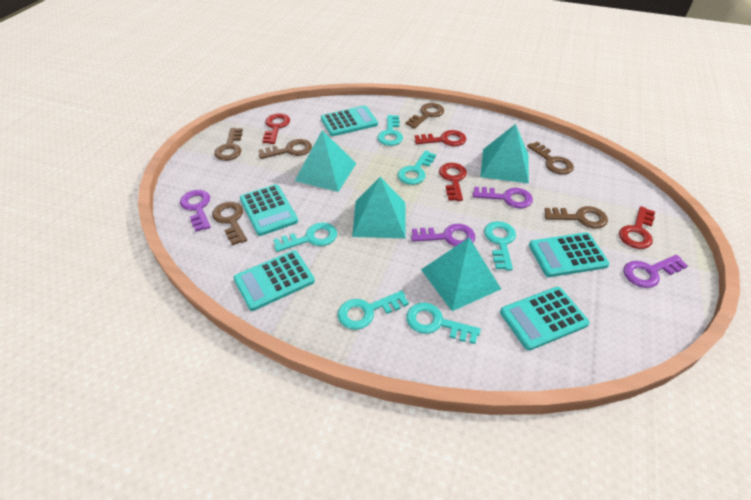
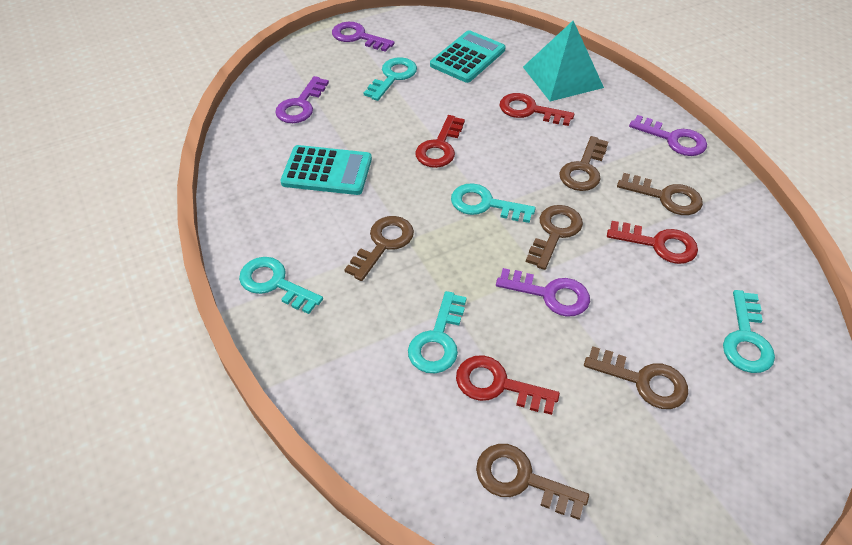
turquoise calculator: [233,250,315,311] [240,184,298,236] [321,105,378,136] [500,287,590,351] [529,232,610,277] = 5 -> [280,145,372,195] [430,30,506,83] = 2
turquoise key: [273,222,337,252] [338,291,409,330] [378,115,403,146] [398,150,436,185] [406,303,481,344] [484,221,516,271] = 6 -> [239,257,323,314] [364,57,417,101] [408,291,467,373] [451,183,536,223] [723,290,775,373] = 5
turquoise pyramid: [295,130,357,192] [352,177,406,238] [421,238,501,311] [480,124,529,183] = 4 -> [523,21,604,101] = 1

